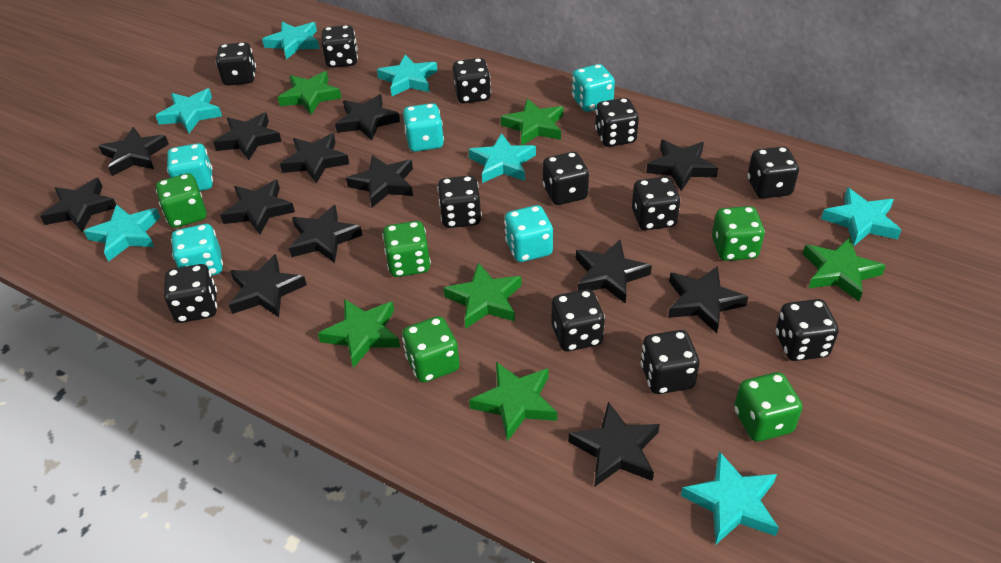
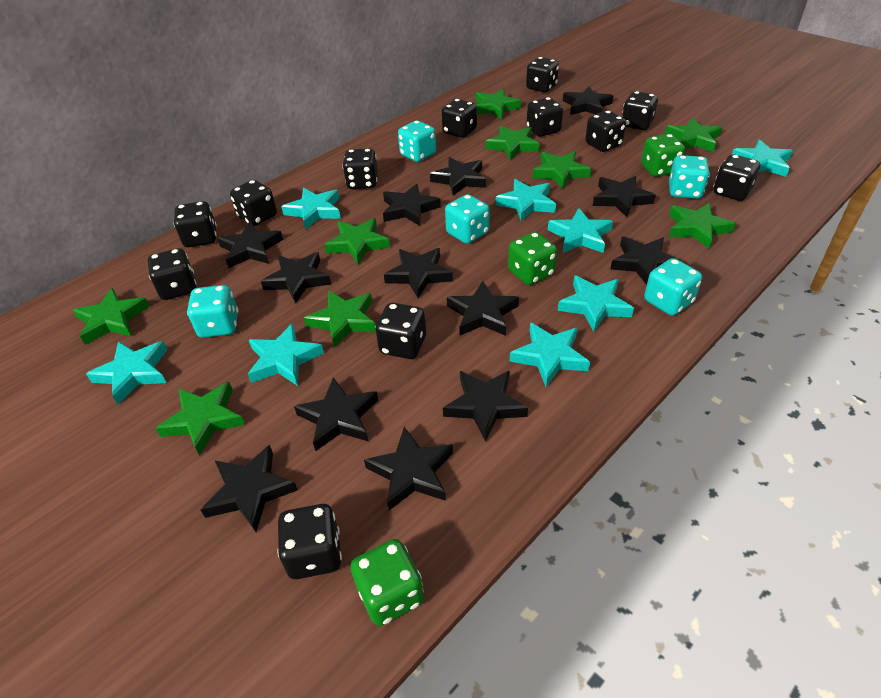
green dice: [156,173,207,228] [382,221,431,277] [402,316,460,383] [712,206,765,261] [734,372,803,442] = 5 -> [350,539,424,626] [508,232,557,285] [641,134,685,177] = 3
green star: [278,71,341,115] [318,299,400,368] [443,262,522,329] [469,362,557,441] [501,99,563,145] [803,237,886,302] = 6 -> [73,288,150,345] [155,382,245,456] [304,290,376,348] [324,218,390,265] [476,89,521,120] [485,126,540,160] [532,151,591,189] [664,117,722,152] [669,203,736,249] = 9
turquoise star: [84,204,160,262] [156,89,222,133] [262,22,320,59] [377,55,438,96] [468,133,536,183] [681,451,779,544] [821,188,901,246] = 7 -> [86,341,167,404] [248,323,324,386] [281,188,341,230] [495,179,556,221] [510,322,590,387] [548,208,613,253] [558,275,634,332] [732,140,793,177] = 8

